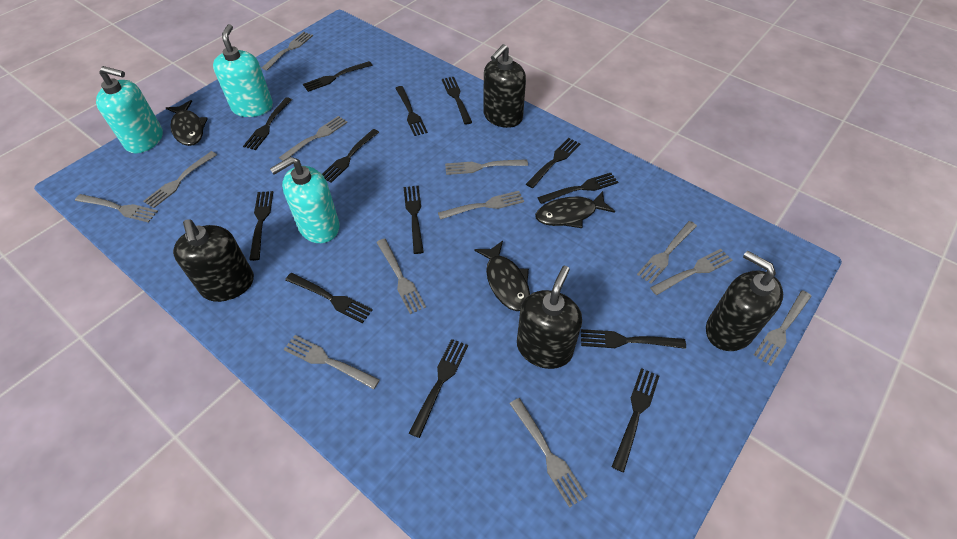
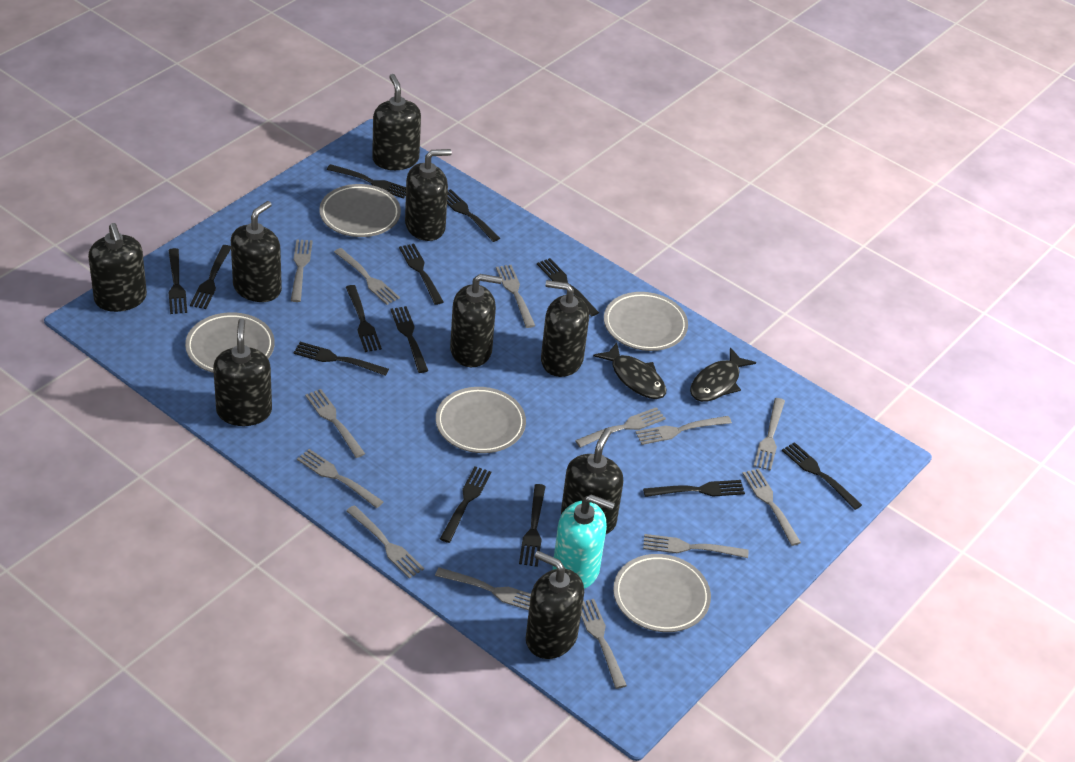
black fish: [166,100,208,146] [474,241,530,311] [535,191,615,228] = 3 -> [593,342,666,399] [690,347,756,402] = 2
black soap dispenser: [173,220,254,302] [483,44,526,128] [517,266,582,369] [706,251,783,351] = 4 -> [88,223,147,312] [213,319,272,426] [231,201,282,302] [372,74,421,170] [405,149,452,241] [450,274,502,367] [526,551,584,659] [541,280,589,377] [561,428,624,534] = 9
grey fork: [75,194,158,223] [143,151,217,208] [262,32,313,70] [279,116,348,161] [284,335,380,389] [376,239,426,314] [438,191,524,220] [445,159,528,175] [510,398,587,508] [637,221,697,284] [650,249,732,295] [754,290,812,366] = 12 -> [291,239,313,302] [297,449,383,508] [305,389,365,458] [334,248,400,305] [346,505,424,579] [435,567,531,610] [496,265,535,328] [575,407,666,448] [581,599,627,689] [635,416,732,445] [643,534,749,558] [742,468,801,546] [754,398,785,471] = 13
grey plate: none = 0 -> [185,312,275,373] [319,184,401,237] [436,387,526,453] [604,292,688,351] [613,554,711,632] = 5
turquoise soap dispenser: [96,66,163,153] [213,24,273,117] [270,157,340,243] = 3 -> [553,495,615,589] = 1

